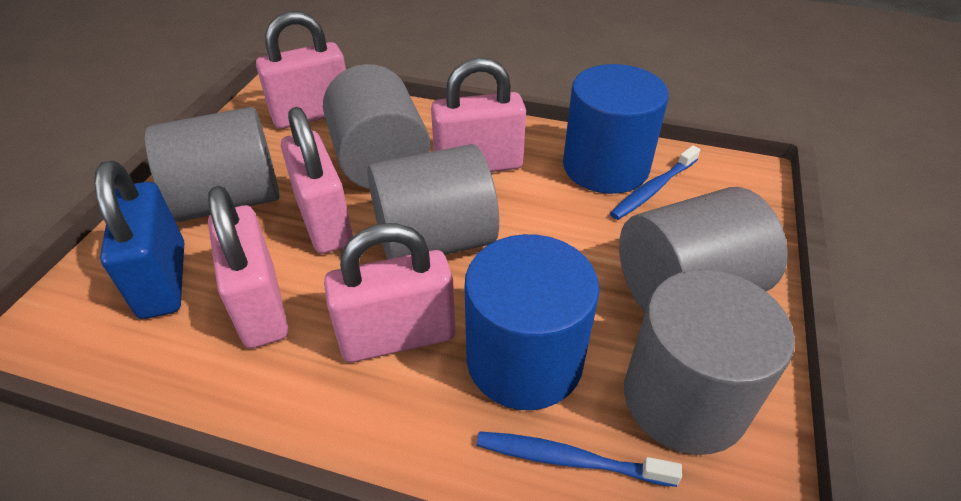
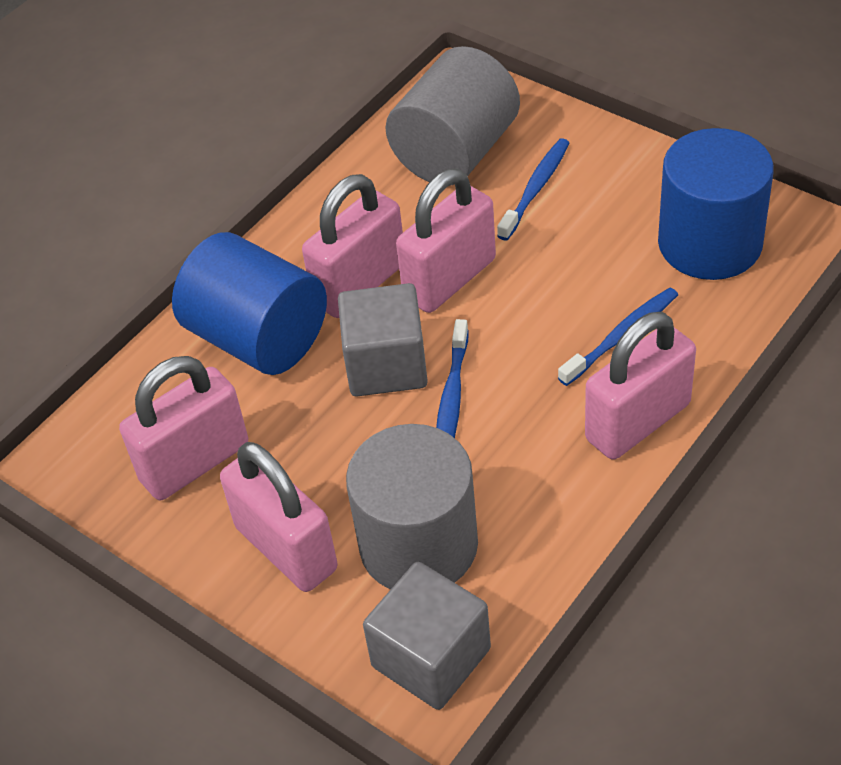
blue padlock: [94,161,184,319] = 1 -> none = 0
blue toothbrush: [476,431,682,487] [610,145,700,220] = 2 -> [436,319,469,438] [497,138,569,241] [558,288,678,386] = 3
grey cube: none = 0 -> [338,283,428,397] [363,562,491,710] = 2
grey cylinder: [145,107,279,222] [323,64,431,189] [367,144,499,259] [619,187,788,312] [624,269,795,455] = 5 -> [346,424,478,590] [385,46,520,185] = 2

